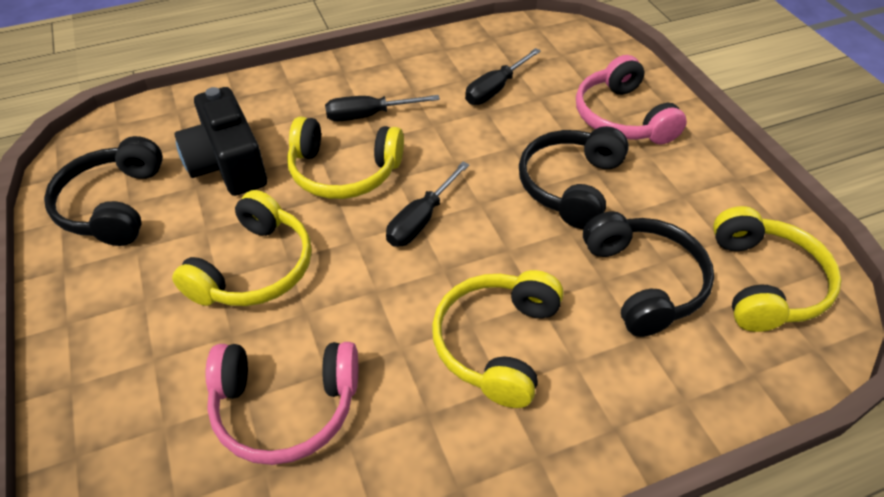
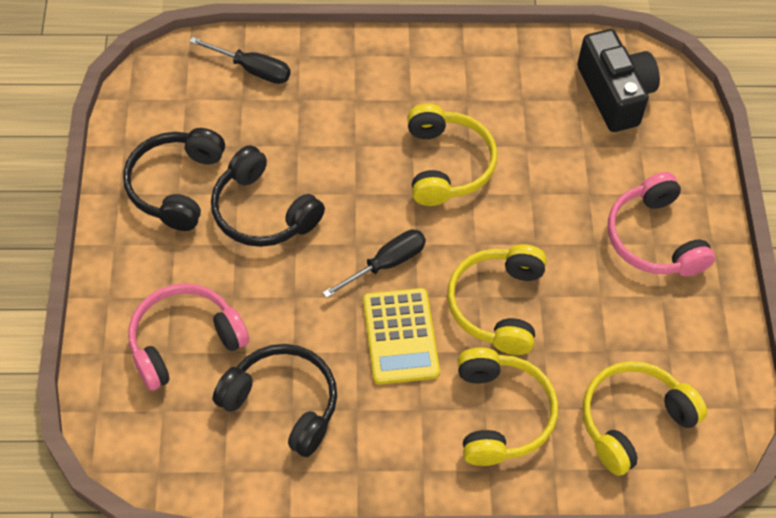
black screwdriver: [325,95,440,121] [386,162,469,247] [465,48,541,105] = 3 -> [189,37,291,84] [322,230,426,298] = 2
yellow calculator: none = 0 -> [363,288,440,385] = 1

